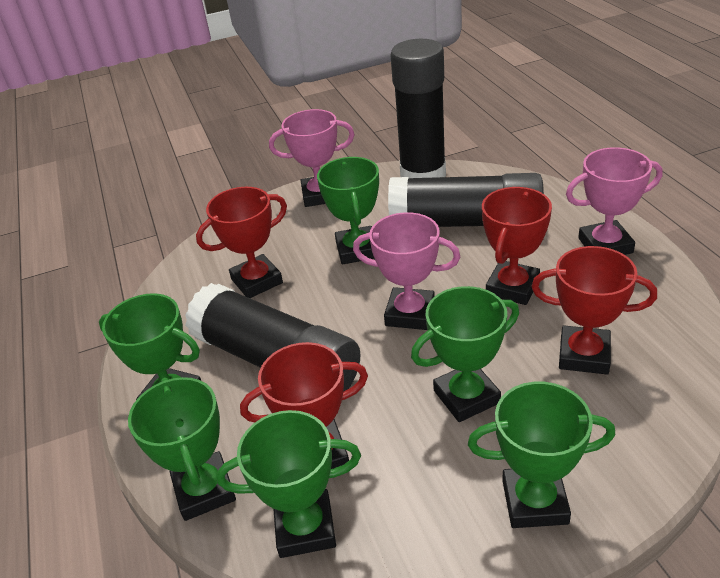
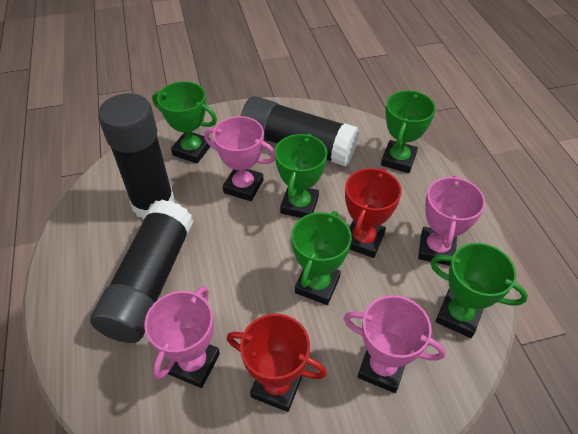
green trophy: [99,293,201,400] [128,377,236,521] [216,410,361,558] [317,157,379,264] [411,286,519,422] [468,382,615,528] = 6 -> [152,81,217,163] [275,133,327,218] [291,211,352,305] [381,90,436,173] [430,243,528,338] = 5
pink trophy: [269,109,355,207] [353,212,460,330] [566,147,663,255] = 3 -> [145,286,220,388] [204,116,275,201] [344,295,446,393] [418,175,485,266] = 4
red trophy: [196,187,287,298] [240,342,368,469] [482,187,552,305] [531,246,657,374] = 4 -> [227,314,327,412] [345,168,402,258] = 2

